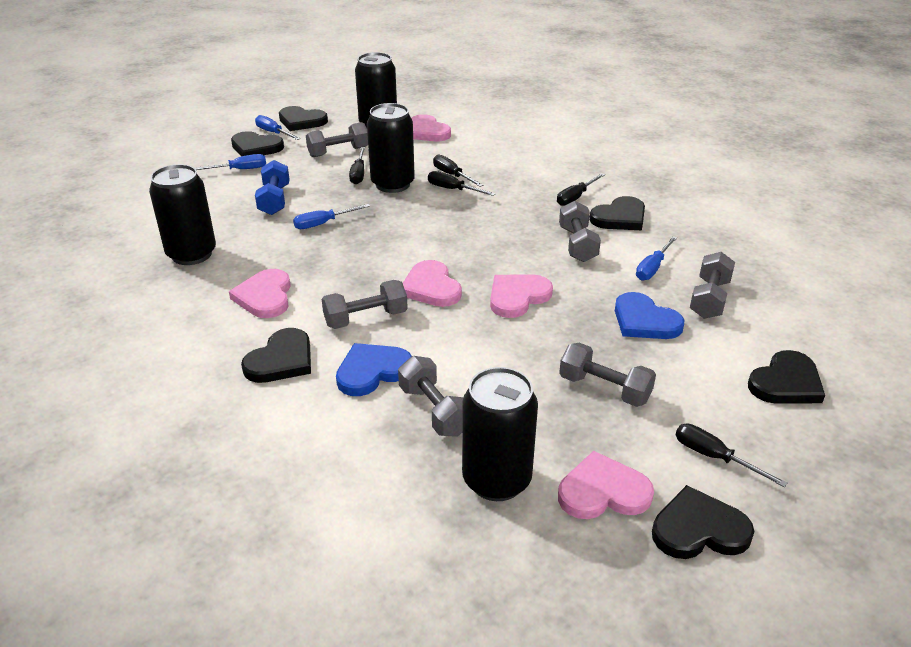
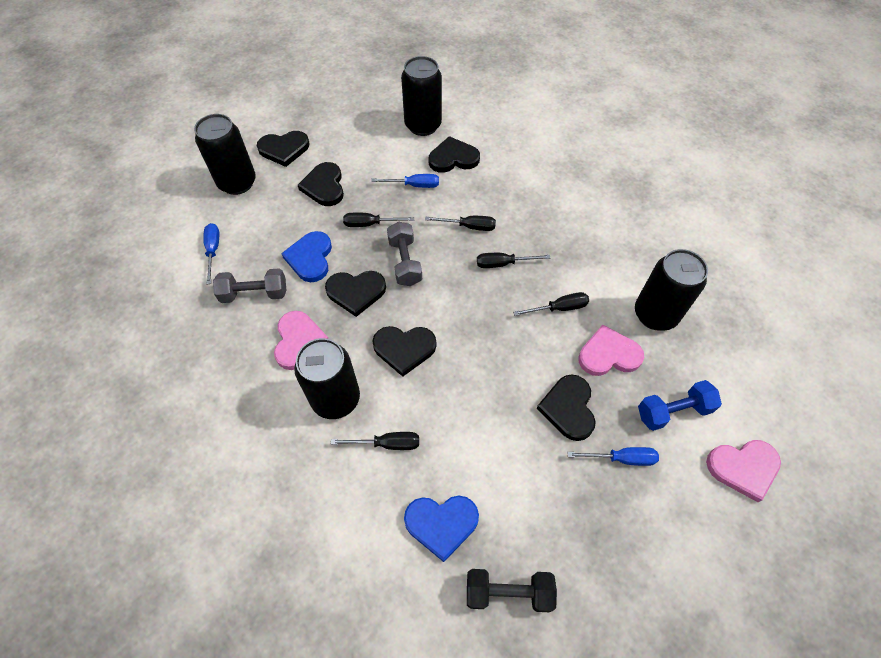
black dumbbell: none = 0 -> [467,569,557,612] = 1
blue screwdriver: [195,154,266,170] [255,115,300,140] [293,204,370,229] [636,236,677,280] = 4 -> [203,223,219,285] [371,174,439,188] [567,447,659,466] = 3
grey dumbbell: [306,122,368,157] [322,280,408,329] [398,356,464,437] [559,201,601,262] [559,343,656,407] [690,252,735,319] = 6 -> [213,268,287,303] [387,221,422,286] = 2
pink heart: [229,269,291,318] [403,260,462,307] [411,114,451,141] [490,274,553,318] [558,451,654,519] = 5 -> [274,311,328,370] [578,325,644,376] [706,440,781,502] = 3

